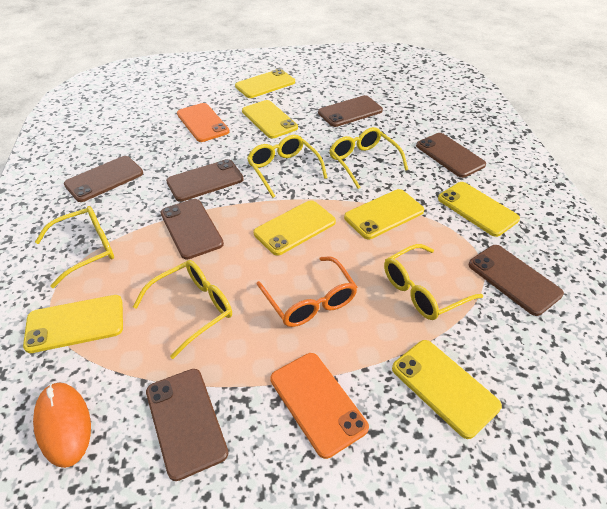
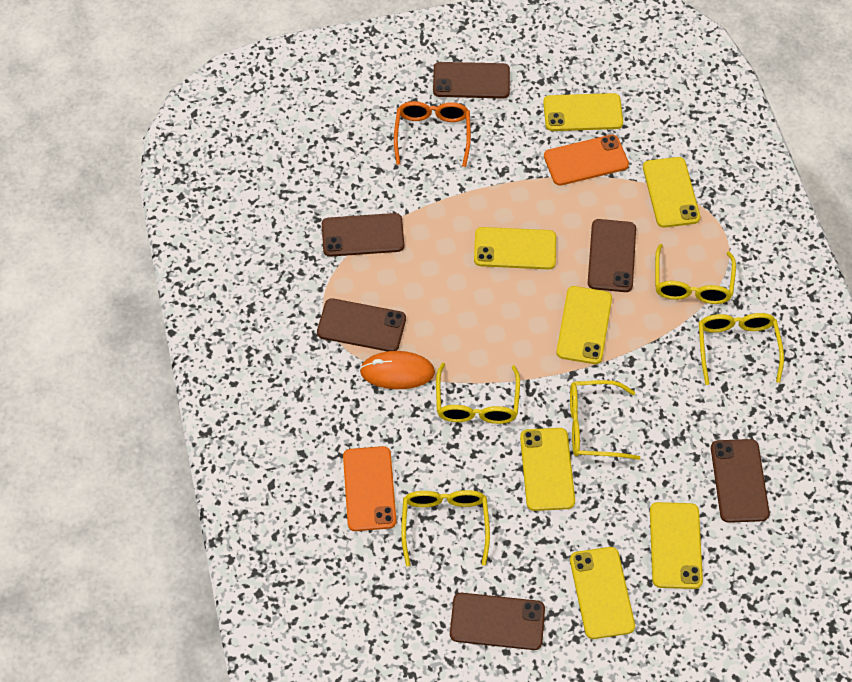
brown phone: [64,156,143,202] [146,369,229,481] [161,199,224,260] [166,159,244,202] [318,95,383,127] [416,133,486,178] [469,245,564,316] = 7 -> [317,298,406,351] [322,213,404,257] [433,62,510,98] [450,593,545,650] [588,219,636,292] [711,439,770,523] = 6

